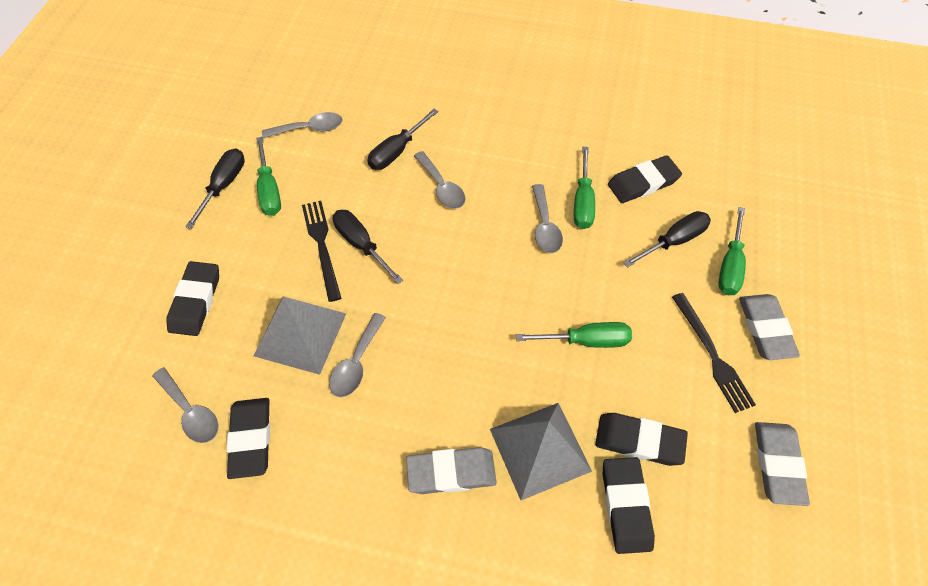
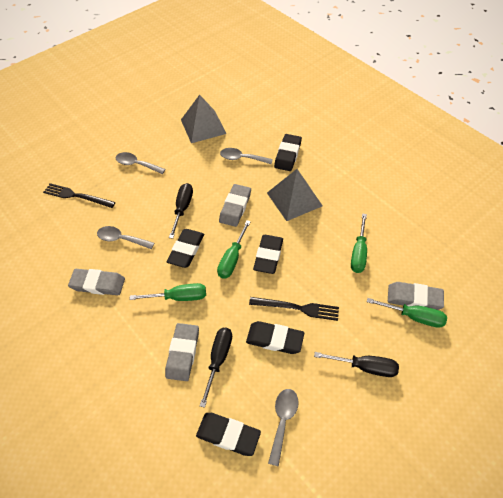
black screwdriver: [185,148,245,229] [333,210,403,284] [367,109,438,170] [623,211,711,268] = 4 -> [169,183,193,239] [200,328,232,408] [314,352,399,377] = 3
grey eraser: [406,447,497,494] [739,294,800,360] [755,422,810,506] = 3 -> [68,269,125,295] [165,323,199,381] [219,184,251,227] [388,282,444,310] = 4
grey spoon: [153,367,219,443] [262,112,342,138] [329,313,386,397] [414,151,465,209] [532,184,563,253] = 5 -> [97,226,154,249] [116,152,166,174] [220,148,273,164] [268,389,299,467] = 4

